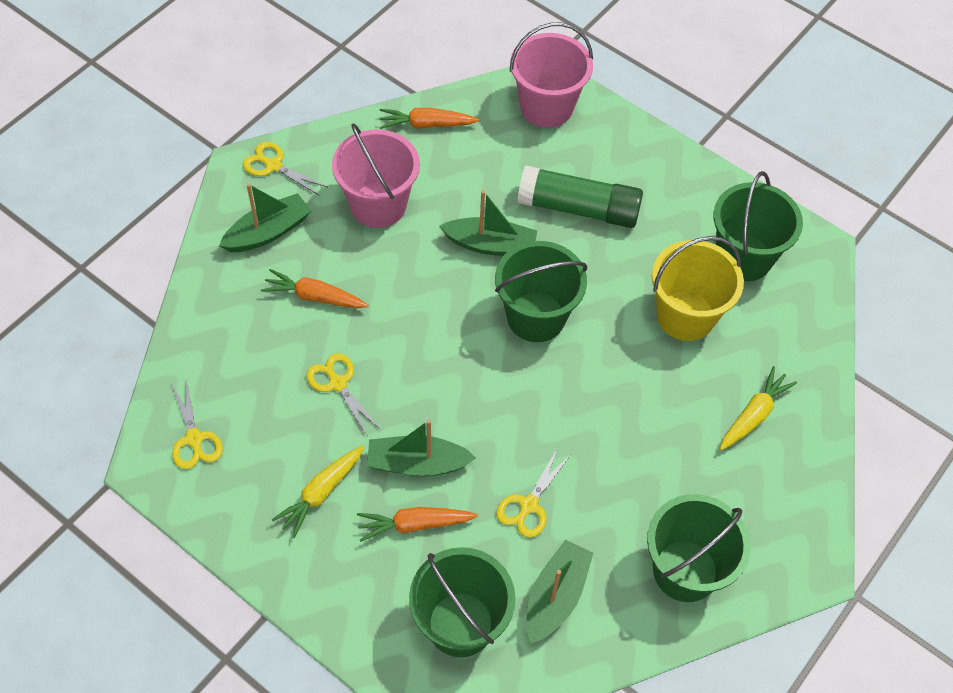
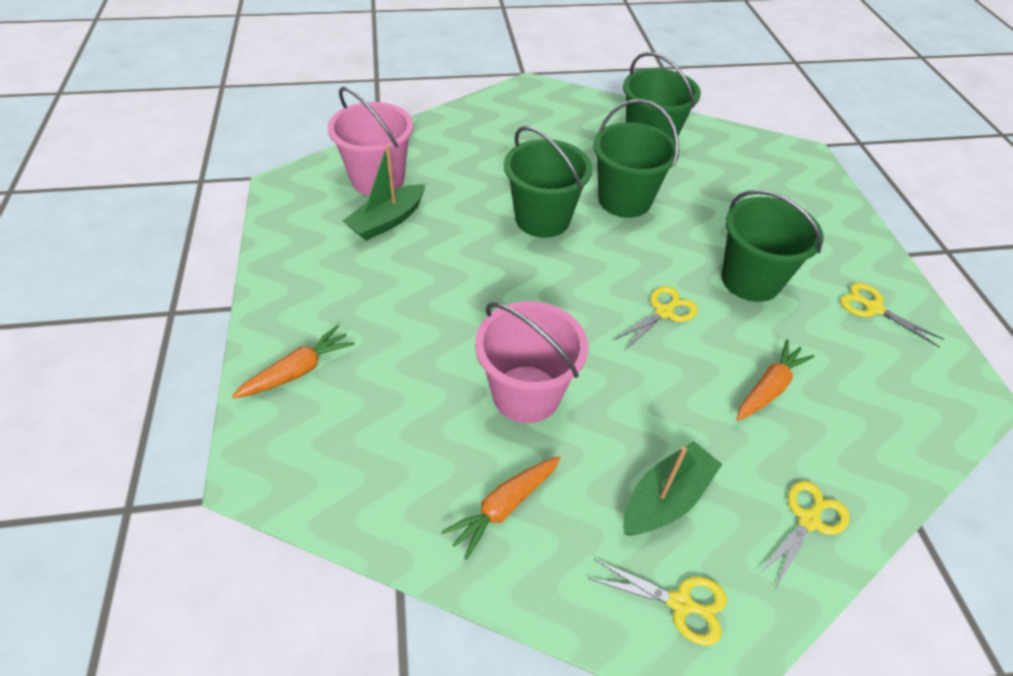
green boat: [219,184,311,252] [367,420,476,476] [439,190,537,256] [526,540,593,643] = 4 -> [343,145,425,241] [623,441,722,536] = 2
green glue stick: [517,165,643,228] = 1 -> none = 0
yellow bucket: [652,236,744,341] = 1 -> none = 0
yellow carrot: [272,445,364,538] [720,366,797,450] = 2 -> none = 0

